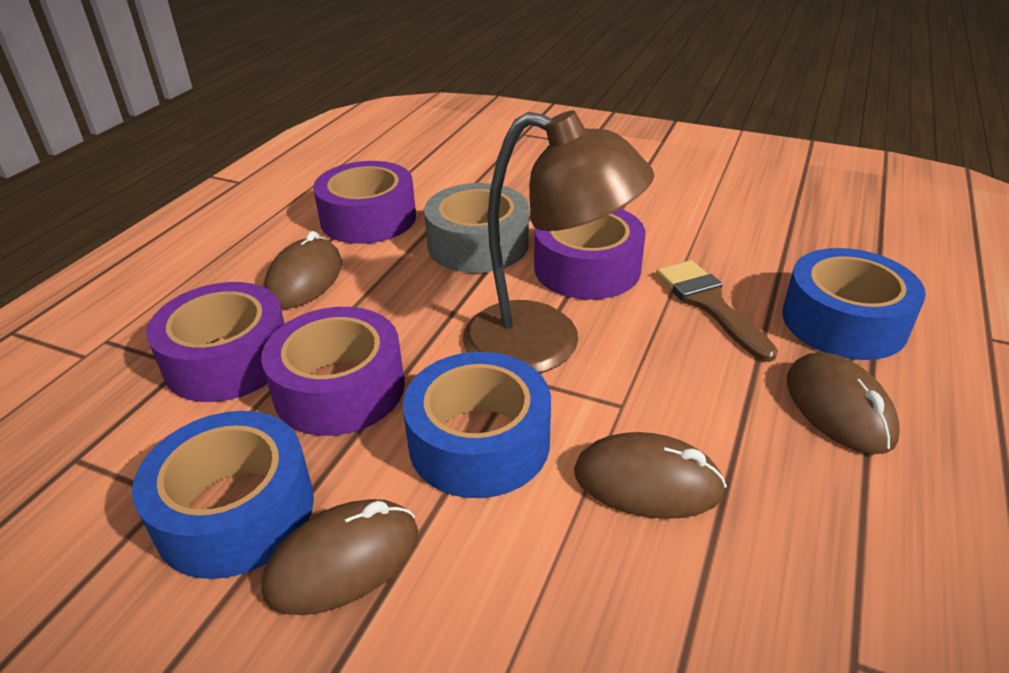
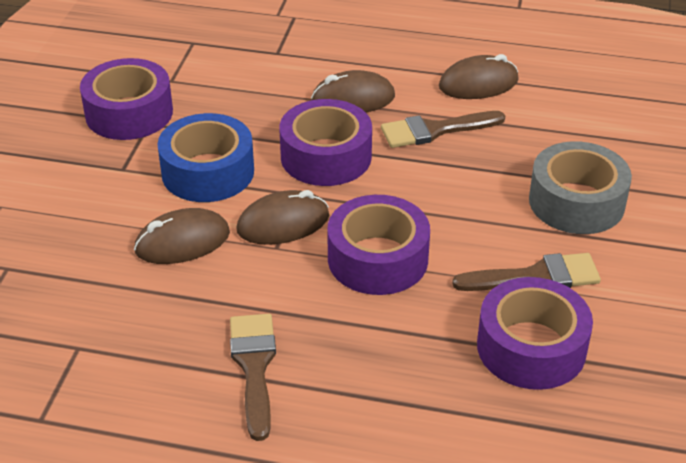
blue tape: [132,411,314,579] [403,352,551,498] [782,248,926,360] = 3 -> [157,113,254,202] = 1
brown brush: [656,260,778,362] = 1 -> [230,314,276,441] [381,111,505,148] [452,253,601,291] = 3
brown lamp: [463,110,654,373] = 1 -> none = 0

